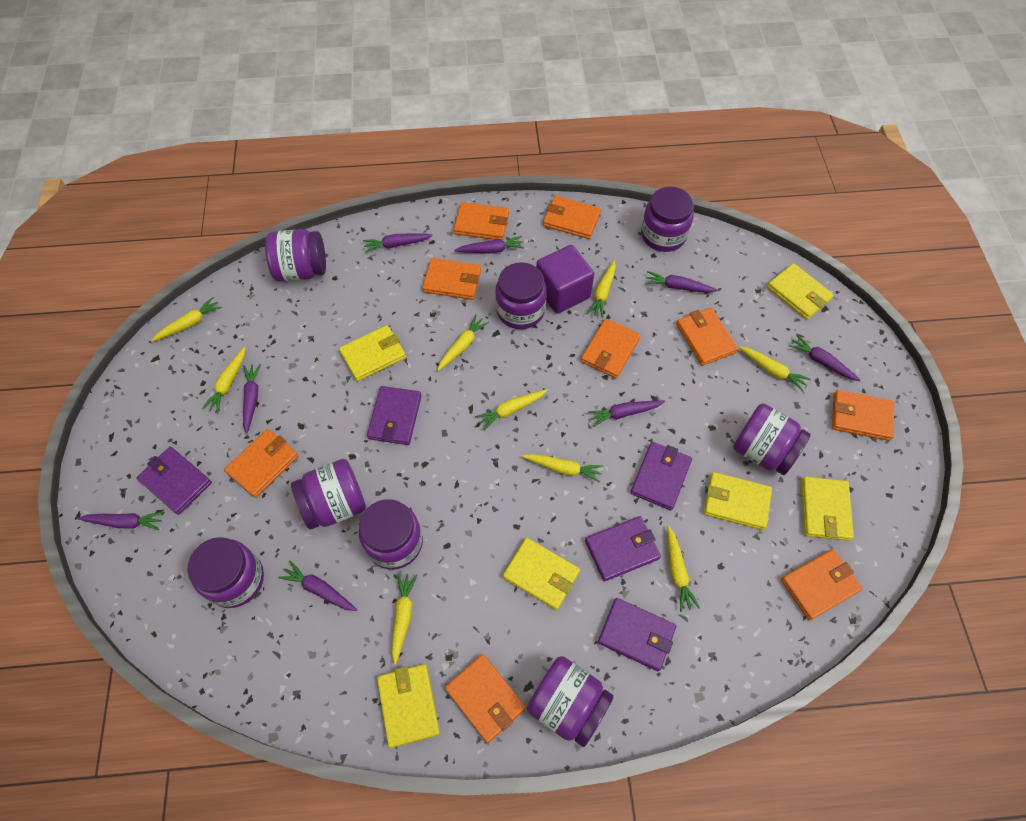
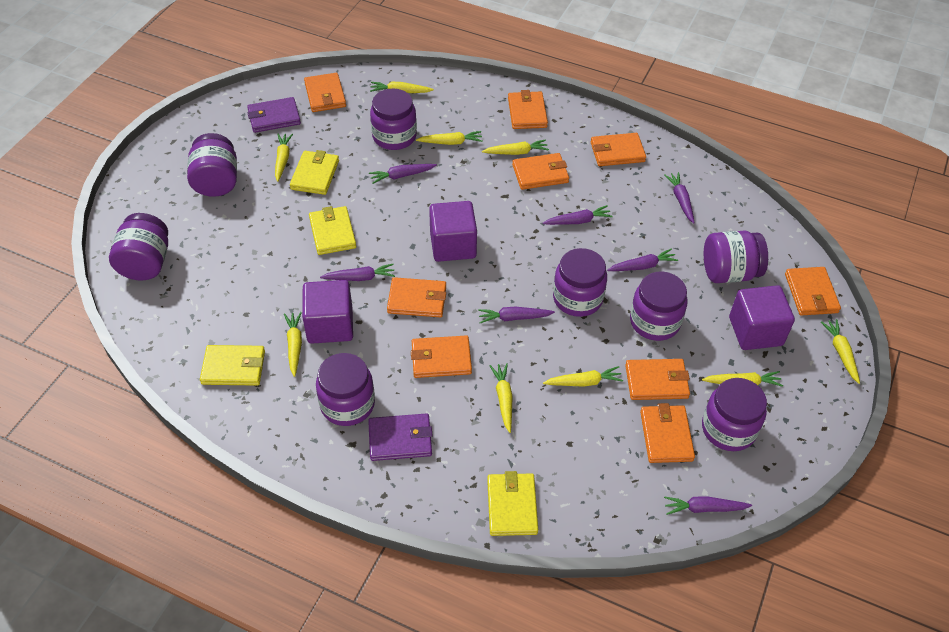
purple carrot: [78,512,164,530] [243,364,261,434] [278,560,357,611] [363,234,433,253] [454,236,525,253] [588,401,665,427] [645,271,718,293] [789,335,861,381] = 8 -> [320,264,395,281] [369,164,437,184] [478,307,555,323] [543,205,613,225] [607,248,678,271] [664,172,695,223] [664,496,752,515] = 7
purple cube: [536,245,594,314] = 1 -> [302,280,353,344] [429,201,477,262] [729,285,795,350] = 3
purple wallet: [137,447,212,515] [367,386,422,445] [585,516,661,581] [598,598,676,671] [630,442,692,511] = 5 -> [247,97,301,133] [368,413,432,461] = 2
yellow wallet: [339,325,406,381] [377,664,440,748] [503,538,580,610] [704,472,772,530] [767,263,834,319] [801,477,854,541] = 6 -> [200,345,265,386] [290,150,339,195] [309,206,356,255] [487,471,538,536] = 4

